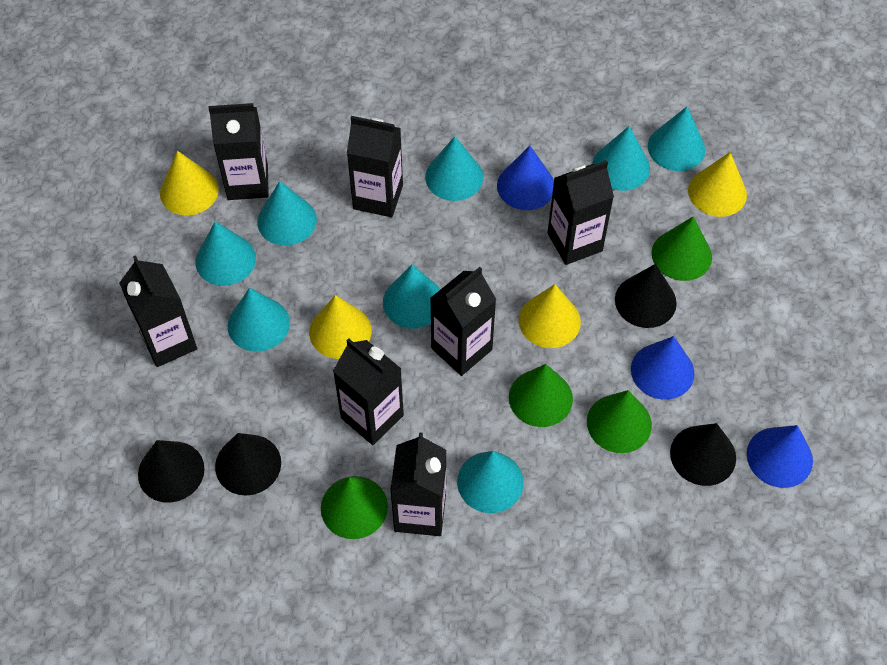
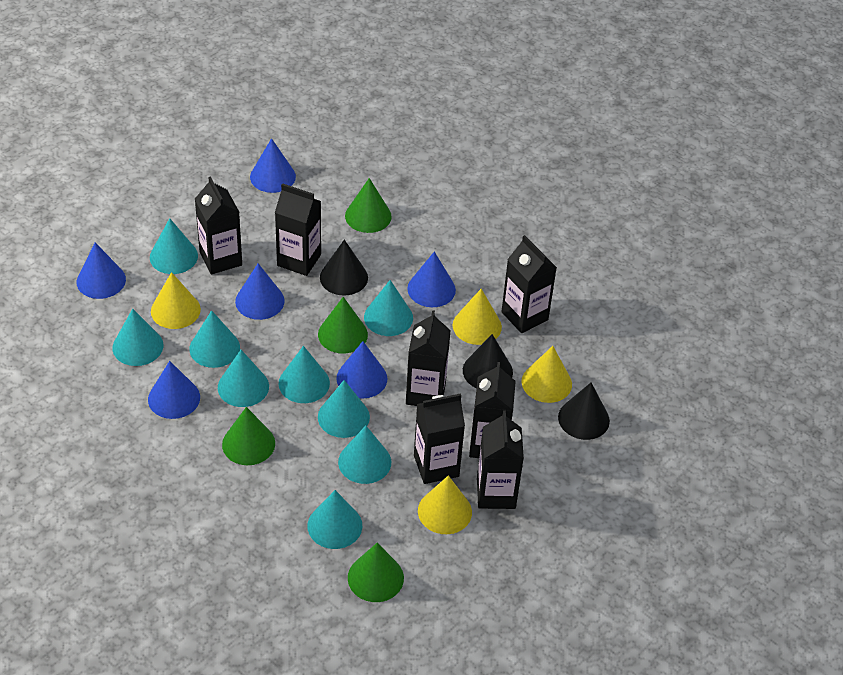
black cone: [138,440,205,503] [215,433,281,496] [615,264,677,328] [670,423,736,486] = 4 -> [320,240,368,296] [463,334,513,388] [558,383,610,440] = 3
blue cone: [497,146,554,210] [631,336,695,400] [747,425,813,488] = 3 -> [77,243,126,299] [148,361,200,419] [235,263,285,320] [250,138,296,193] [336,341,387,399] [407,251,456,307] = 6
turquoise cone: [195,221,256,286] [228,288,290,352] [257,181,317,246] [383,265,441,329] [425,136,483,201] [457,451,524,513] [592,126,650,191] [648,106,705,171] = 8 -> [112,309,163,366] [150,218,198,274] [190,310,240,368] [218,350,269,407] [278,346,330,403] [307,490,362,549] [318,380,370,438] [338,426,391,484] [364,280,413,336] = 9

